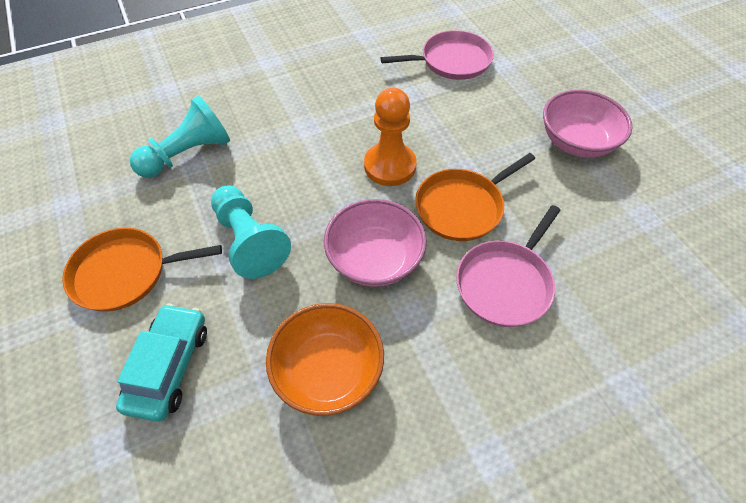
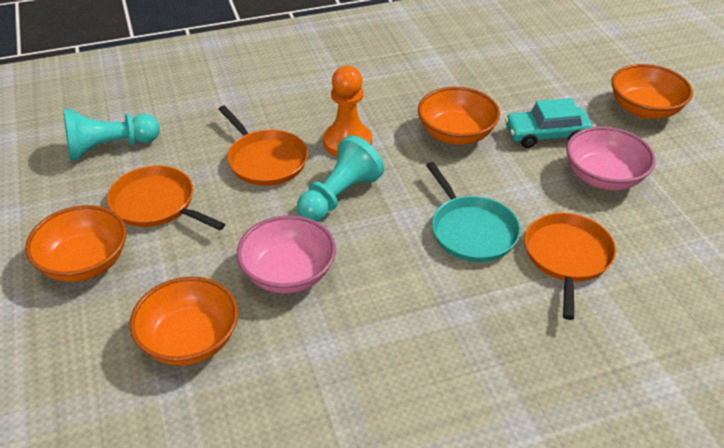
orange bowl: [266,303,384,416] = 1 -> [25,205,127,282] [129,277,238,366] [418,87,500,145] [611,64,693,119] = 4
orange pan: [62,227,222,312] [415,153,535,241] = 2 -> [107,165,225,230] [218,105,308,186] [525,213,616,320] = 3
pink pan: [380,30,494,80] [456,205,561,327] = 2 -> none = 0
turquoise pan: none = 0 -> [426,162,521,262] = 1

